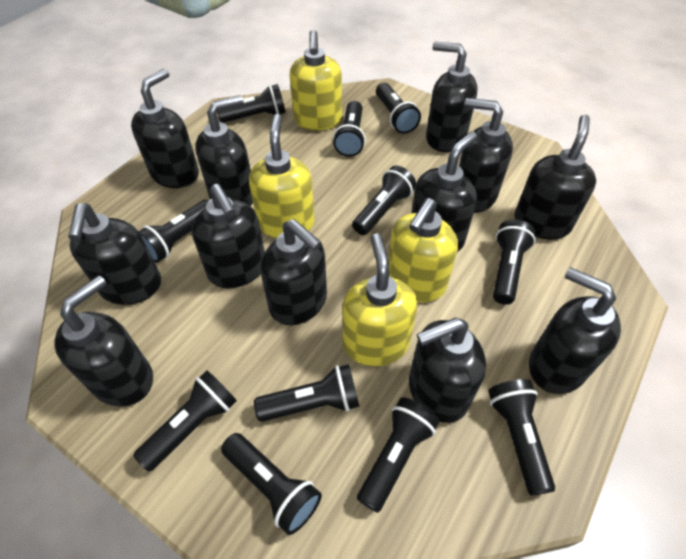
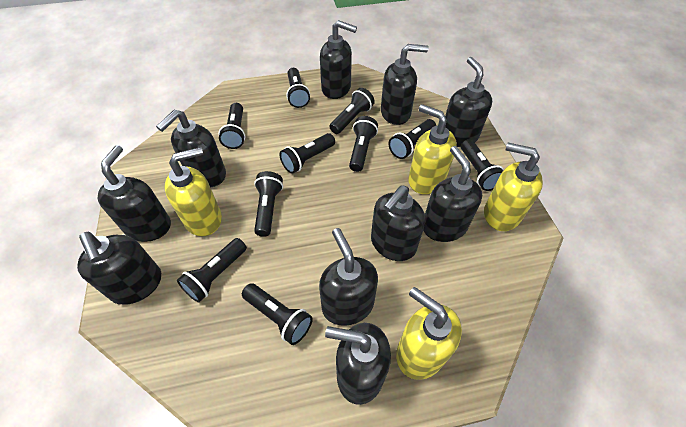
black flashlight: [133,370,237,471] [138,200,209,263] [217,84,286,123] [221,433,322,535] [254,364,360,422] [333,101,366,157] [352,166,416,235] [357,397,439,513] [376,83,421,134] [488,379,555,496] [493,220,536,305] = 11 -> [177,238,247,302] [219,103,245,149] [242,283,313,345] [254,171,283,237] [280,133,335,174] [286,68,310,108] [329,88,375,134] [349,116,378,172] [389,119,436,159] [461,139,504,191] = 10
black soap dispenser: [54,275,153,406] [68,203,161,305] [131,69,199,188] [192,184,265,289] [195,95,253,206] [260,219,327,325] [409,318,486,423] [411,131,477,252] [426,42,478,152] [459,98,513,213] [515,115,596,240] [529,267,621,394] = 12 -> [77,232,161,305] [98,145,171,242] [156,110,226,187] [319,228,378,326] [320,20,357,99] [325,323,391,405] [371,185,425,261] [381,44,429,125] [423,146,482,242] [445,57,492,147] = 10

